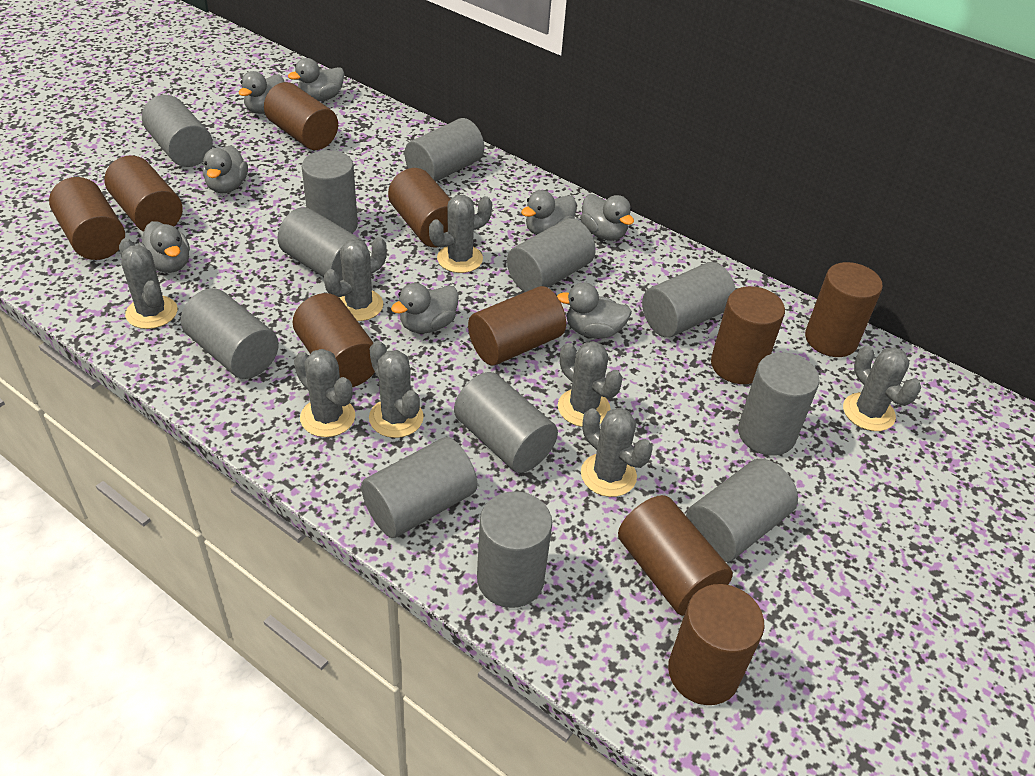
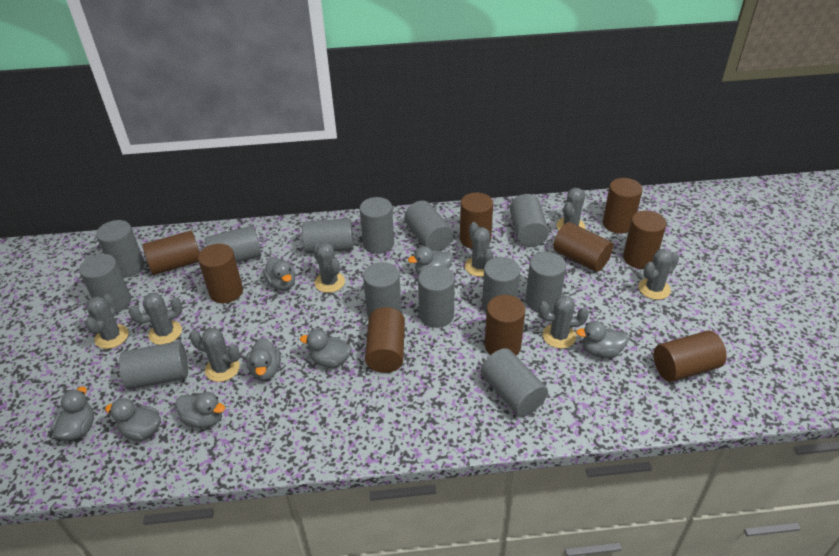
brown cylinder: [49,177,125,260] [104,155,183,232] [264,82,338,150] [293,293,375,387] [388,168,450,248] [468,286,566,366] [618,495,733,616] [668,584,764,705] [711,286,785,384] [805,262,883,357] = 10 -> [143,231,200,275] [198,244,243,303] [365,307,405,373] [460,193,493,249] [485,295,525,355] [553,222,613,272] [603,178,643,234] [623,211,666,269] [654,330,727,382] = 9
grey cylinder: [142,95,213,167] [181,288,279,379] [277,207,365,281] [302,150,358,234] [361,437,477,538] [405,118,484,182] [454,372,558,473] [477,491,552,608] [507,218,596,292] [642,262,736,338] [686,459,798,562] [738,352,820,456] = 12 -> [79,254,131,313] [96,220,145,278] [119,341,188,389] [205,226,261,263] [302,218,353,254] [360,197,394,254] [363,262,401,317] [404,201,453,252] [418,266,455,328] [481,348,548,417] [482,257,520,313] [510,194,549,247] [526,252,566,312] = 13

